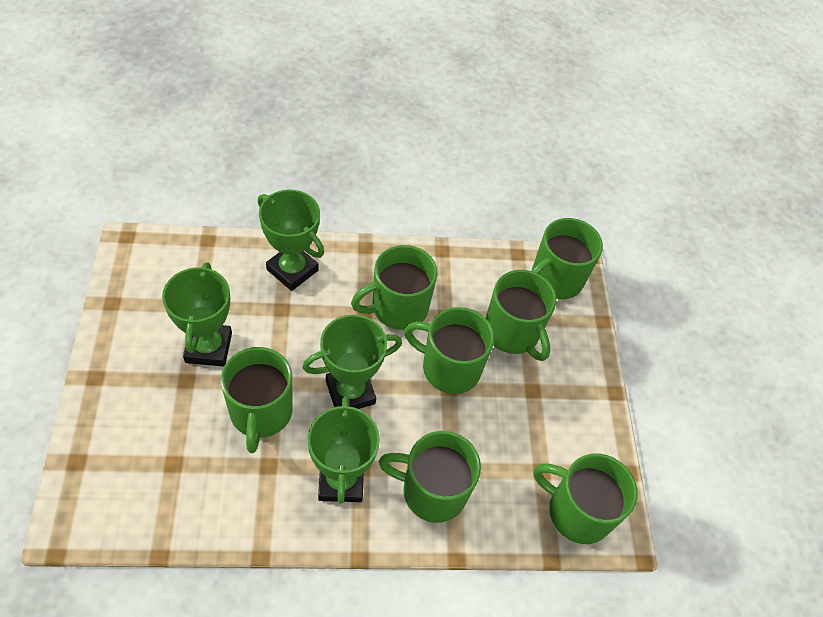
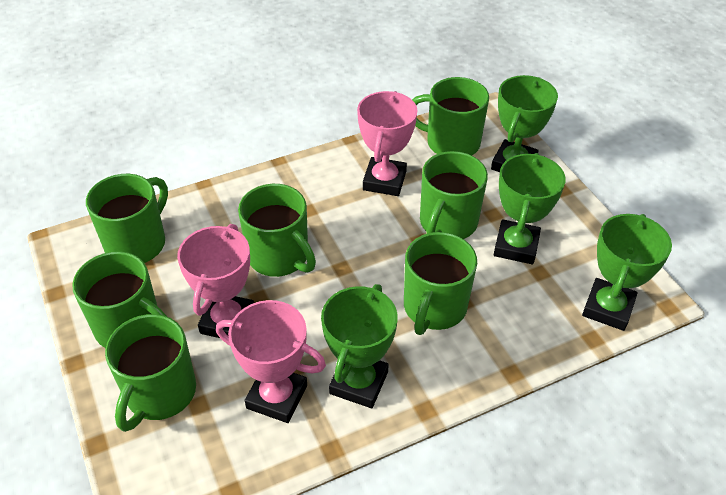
pink trophy: none = 0 -> [177,224,254,338] [216,300,326,423] [357,91,417,196] = 3

